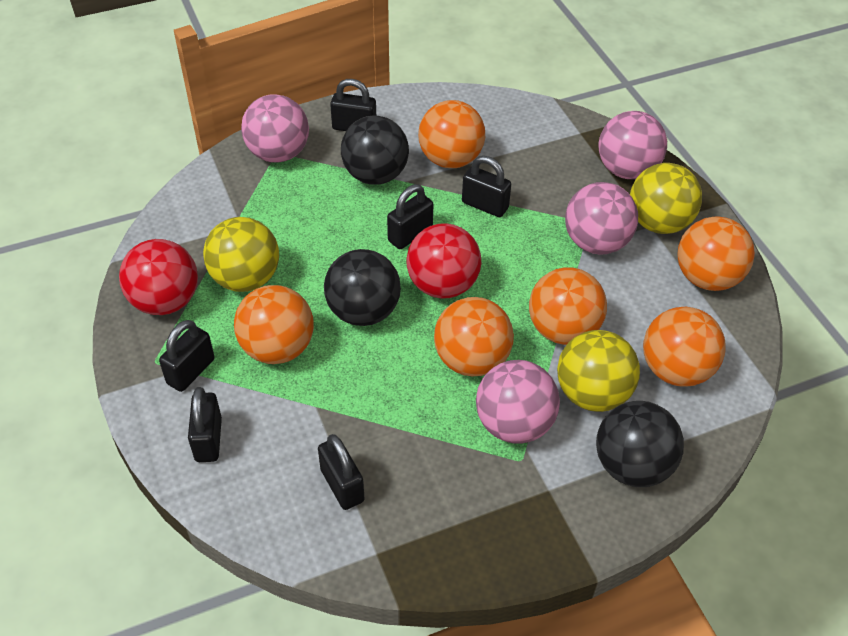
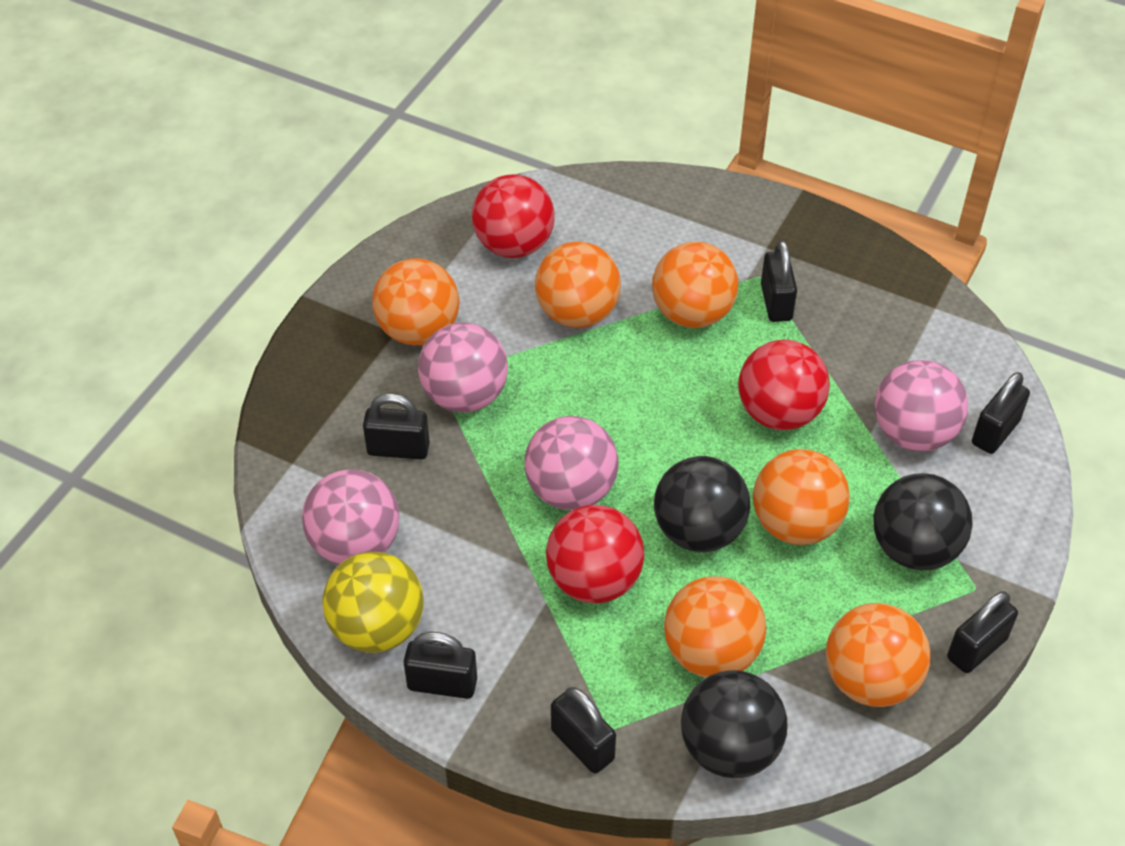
red ball: [119,239,198,315] [406,223,481,299] = 2 -> [472,174,555,258] [546,505,644,603] [738,340,830,430] = 3
yellow ball: [203,217,279,292] [557,330,640,412] [630,163,702,234] = 3 -> [322,552,424,653] = 1

